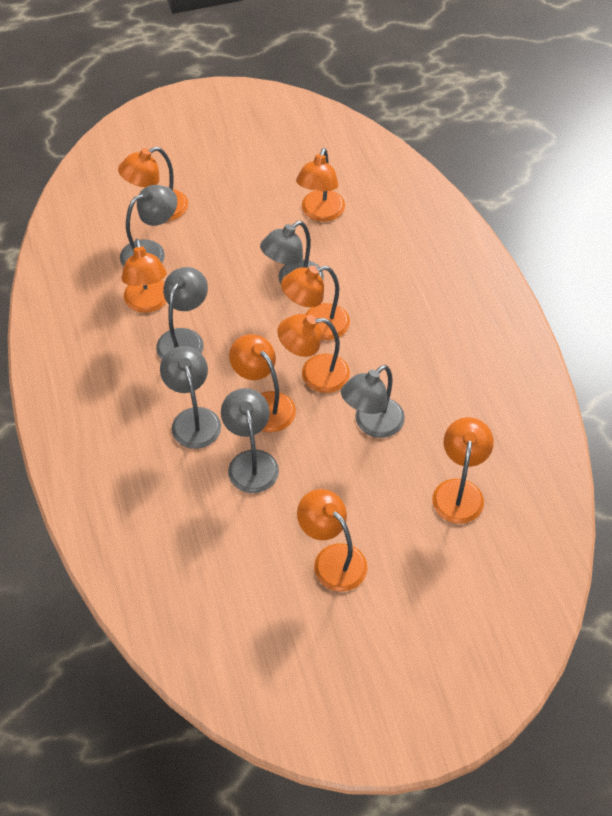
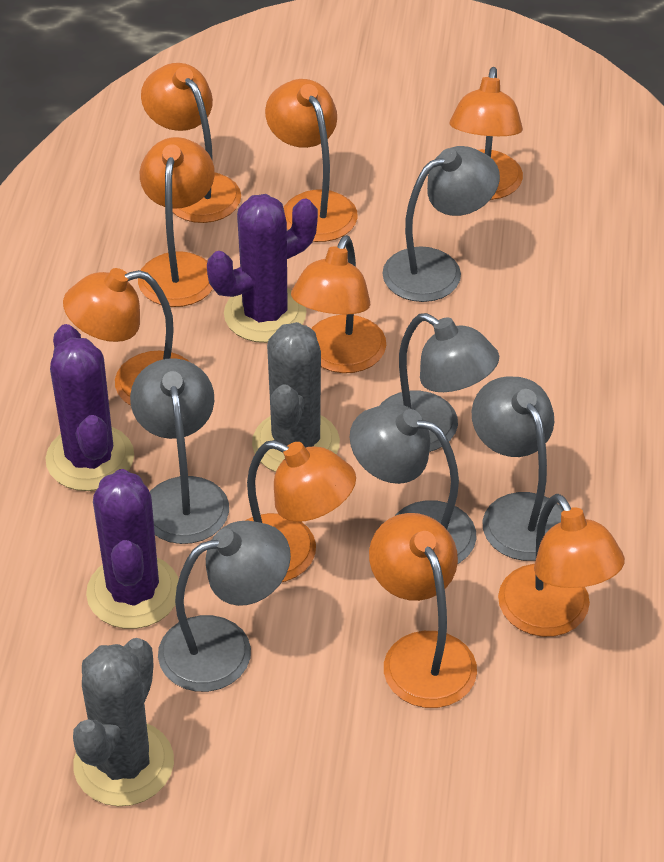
grey cactus: none = 0 -> [73,638,174,806] [252,322,340,472] = 2
orange lamp: [118,147,188,221] [121,239,166,313] [229,334,296,432] [277,314,350,393] [281,266,350,340] [296,148,345,222] [297,489,368,592] [433,417,494,524] = 8 -> [63,268,189,406] [138,137,215,307] [141,63,241,223] [245,440,356,582] [265,79,358,242] [291,235,386,373] [369,513,477,708] [450,67,523,200] [498,494,625,637] = 9
purple cactus: none = 0 -> [46,324,134,491] [86,469,179,629] [207,194,318,343] = 3

